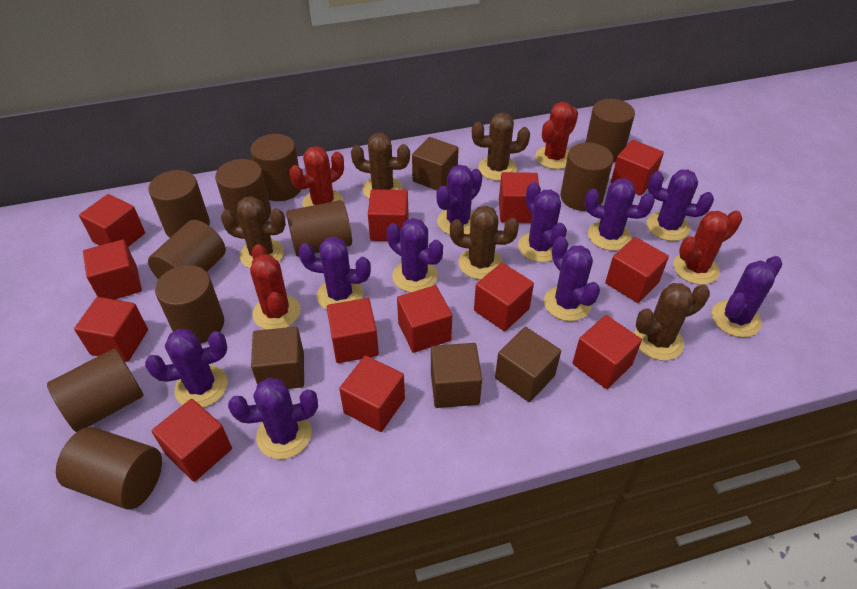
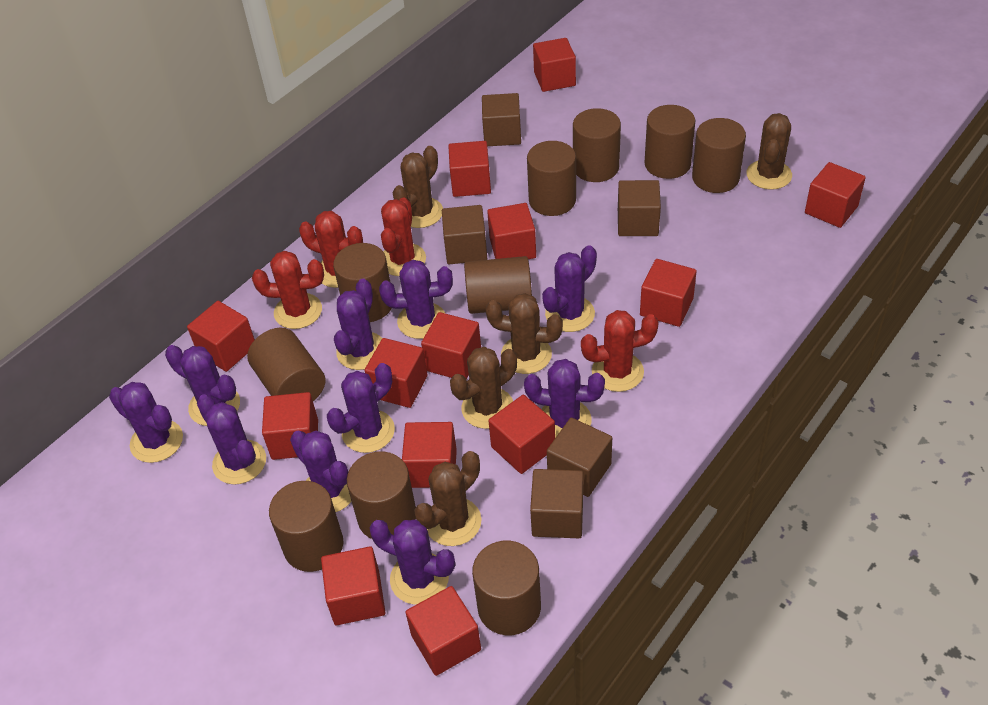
brown cube: [251,327,304,389] [412,137,459,190] [431,343,482,408] [495,327,561,402] = 4 -> [442,205,487,264] [482,93,521,146] [530,469,583,538] [547,418,612,497] [618,180,661,236] = 5

